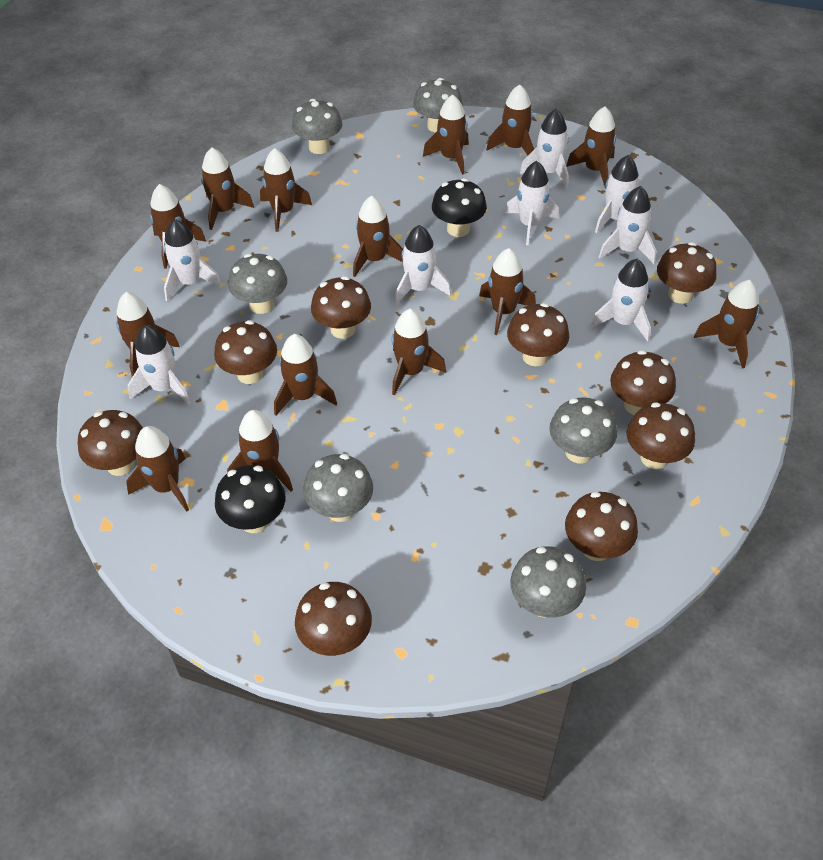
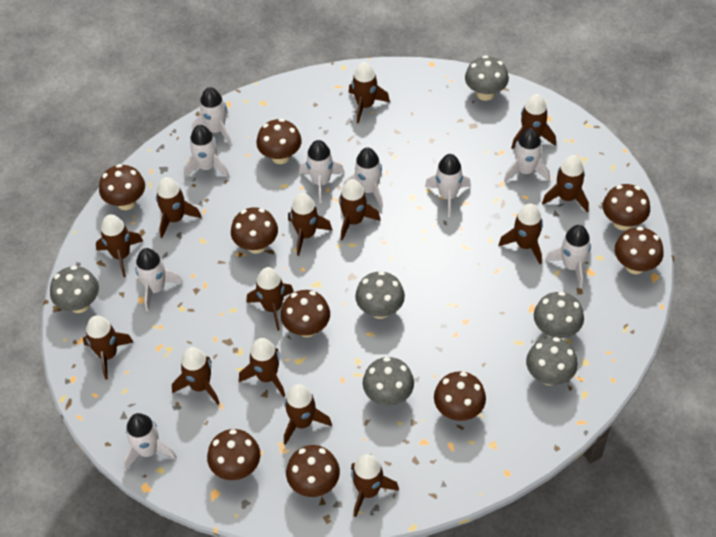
black mushroom: [215,465,285,533] [432,178,487,237] = 2 -> none = 0
white rocket: [128,325,190,405] [164,219,222,301] [395,225,451,305] [505,161,559,245] [520,109,569,188] [591,259,651,342] [595,155,638,233] [599,186,656,264] = 8 -> [123,413,177,470] [135,248,183,311] [184,125,229,178] [192,87,232,145] [299,140,344,203] [343,147,383,208] [425,154,471,217] [504,128,550,182] [545,225,591,288] = 9

